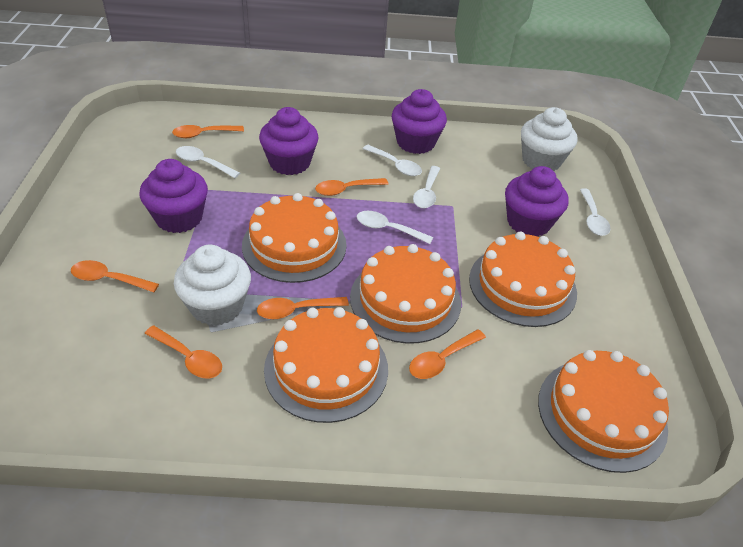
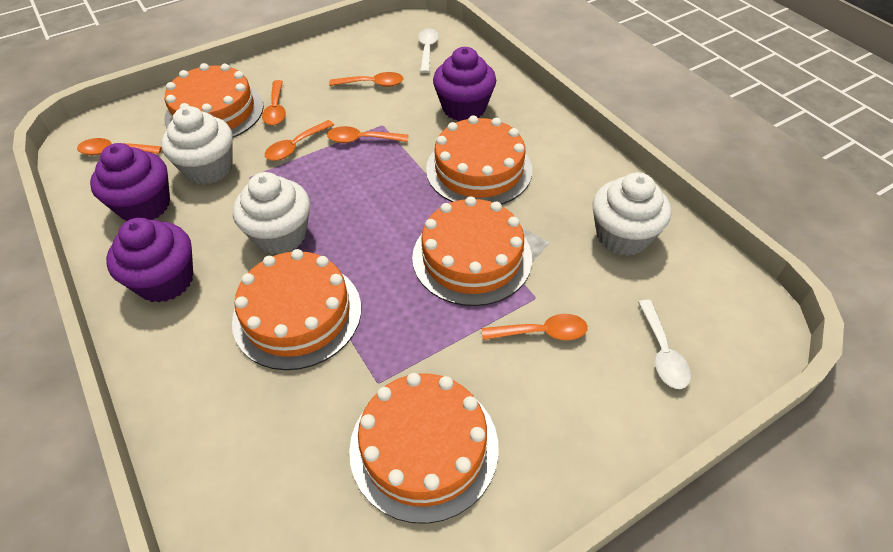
purple cupcake: [140,159,208,233] [259,107,319,175] [392,89,447,154] [505,166,569,236] = 4 -> [90,143,170,221] [106,218,193,303] [433,47,496,121] = 3
white cupcake: [174,245,251,326] [521,107,577,171] = 2 -> [161,106,233,185] [233,172,310,255] [592,172,671,256] = 3
white spoon: [176,146,240,178] [357,211,433,244] [363,145,422,176] [413,166,440,208] [580,188,611,236] = 5 -> [418,28,439,73] [638,300,691,389] = 2

